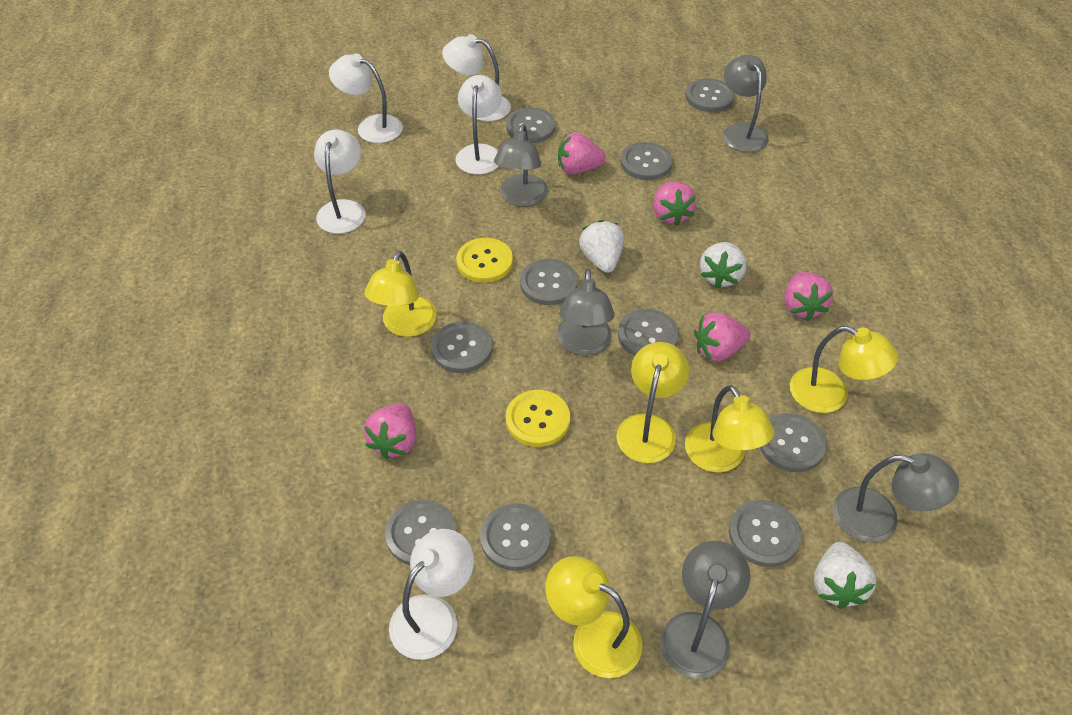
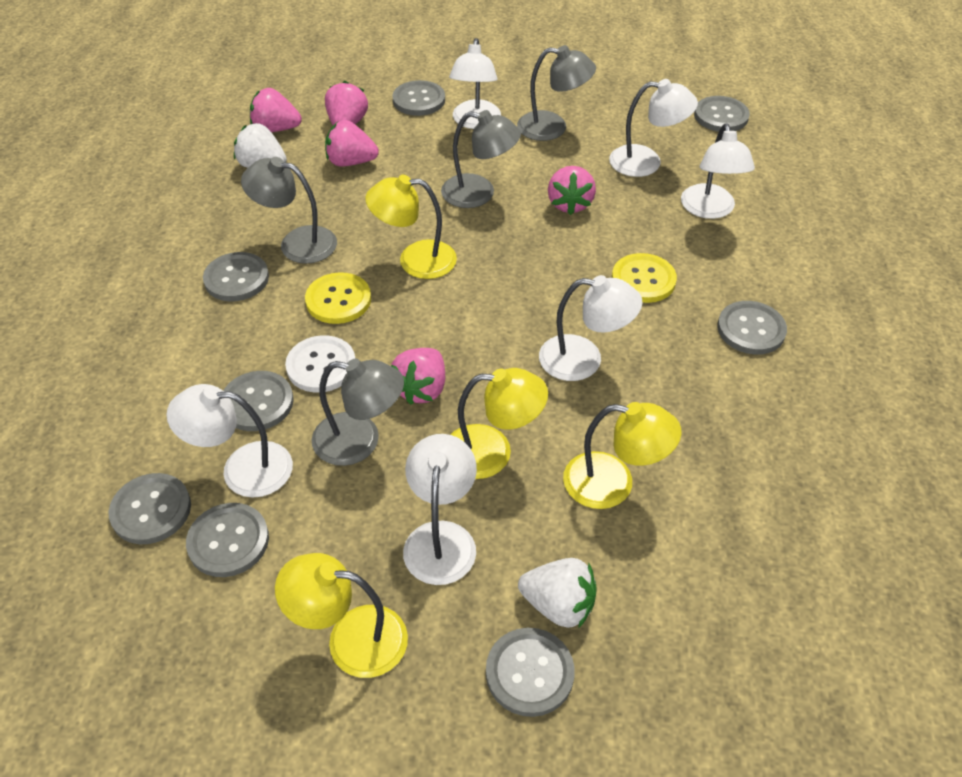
grey button: [385,499,456,565] [431,321,492,373] [480,503,551,571] [506,108,556,143] [520,259,578,305] [618,309,679,356] [621,142,673,180] [686,78,734,112] [729,500,802,567] [760,413,827,472] = 10 -> [108,473,191,544] [186,503,269,577] [203,252,269,301] [223,371,294,431] [392,80,445,116] [486,628,575,717] [694,96,750,132] [717,301,787,355] = 8
grey lamp: [494,124,548,207] [557,269,615,355] [660,541,750,679] [723,55,768,152] [833,453,959,542] = 5 -> [241,157,337,264] [312,359,404,466] [441,110,521,208] [517,45,596,141] = 4
white button: none = 0 -> [285,335,355,393] = 1
white lamp: [314,130,366,234] [329,54,403,143] [389,529,474,660] [442,34,511,121] [456,75,502,175] = 5 -> [167,384,293,498] [403,434,477,585] [449,38,501,129] [539,275,642,381] [609,79,698,177] [681,123,755,219] = 6
white strawberry: [579,220,624,273] [700,242,746,288] [814,542,876,609] = 3 -> [234,123,287,168] [518,558,597,628] = 2
yellow lamp: [364,251,437,337] [545,556,642,678] [616,342,689,463] [685,385,774,472] [790,326,898,413] = 5 -> [275,553,408,678] [365,175,457,279] [451,368,548,479] [563,402,681,509] = 4

